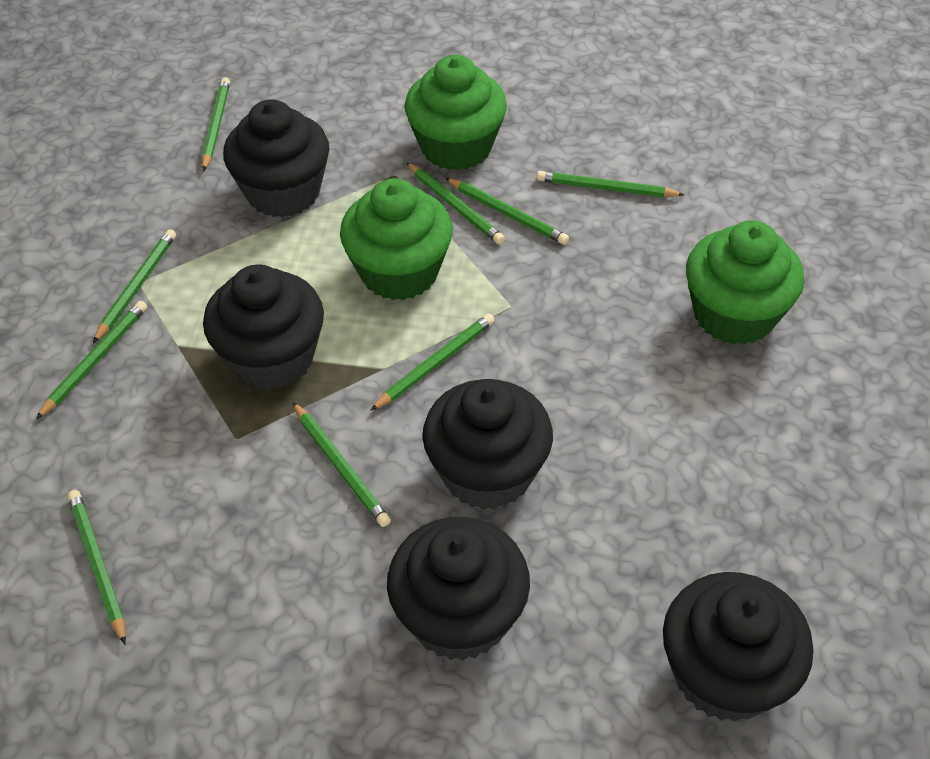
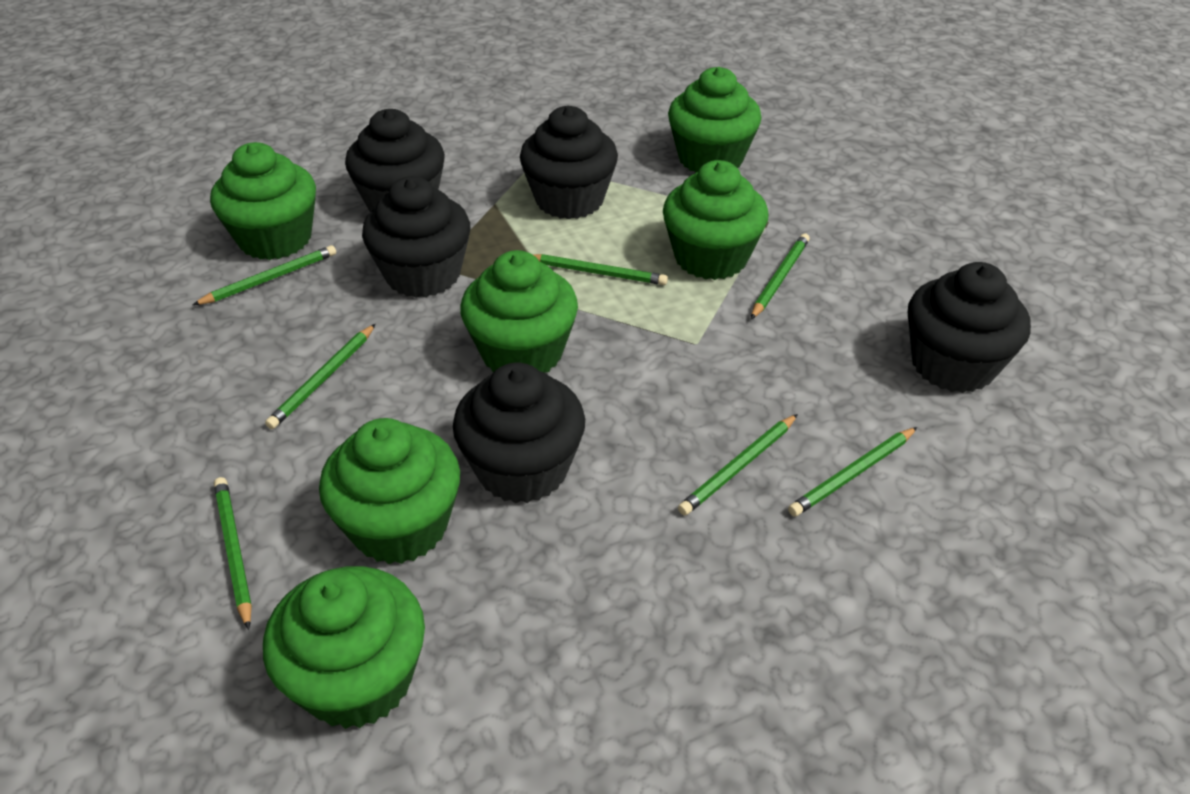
green cupcake: [340,178,453,300] [405,55,507,170] [686,220,804,345] = 3 -> [210,142,316,260] [263,566,425,729] [319,418,460,564] [460,250,578,373] [663,160,769,280] [668,67,762,173] = 6
green pencil: [36,301,147,419] [68,490,126,644] [93,229,176,343] [202,77,230,171] [293,402,391,527] [370,314,494,411] [406,162,505,244] [445,178,569,245] [537,171,685,197] = 9 -> [193,245,336,305] [214,477,252,630] [265,324,376,429] [534,254,668,285] [678,414,798,515] [751,233,810,319] [788,427,917,516] = 7

